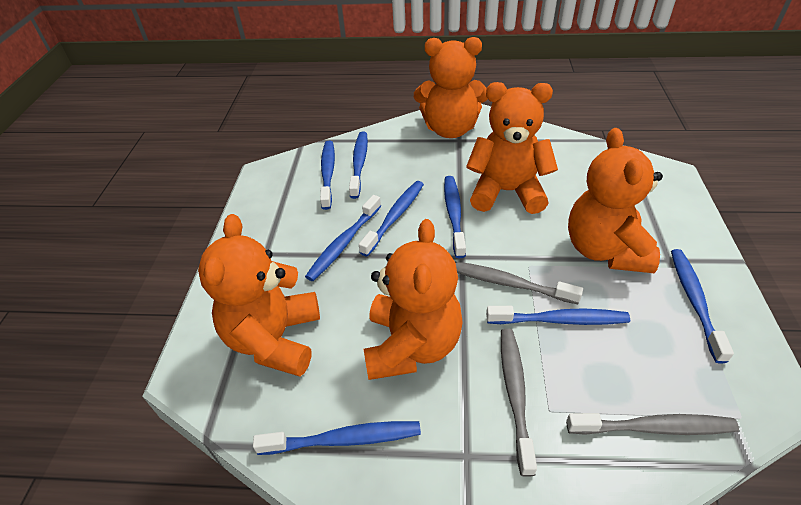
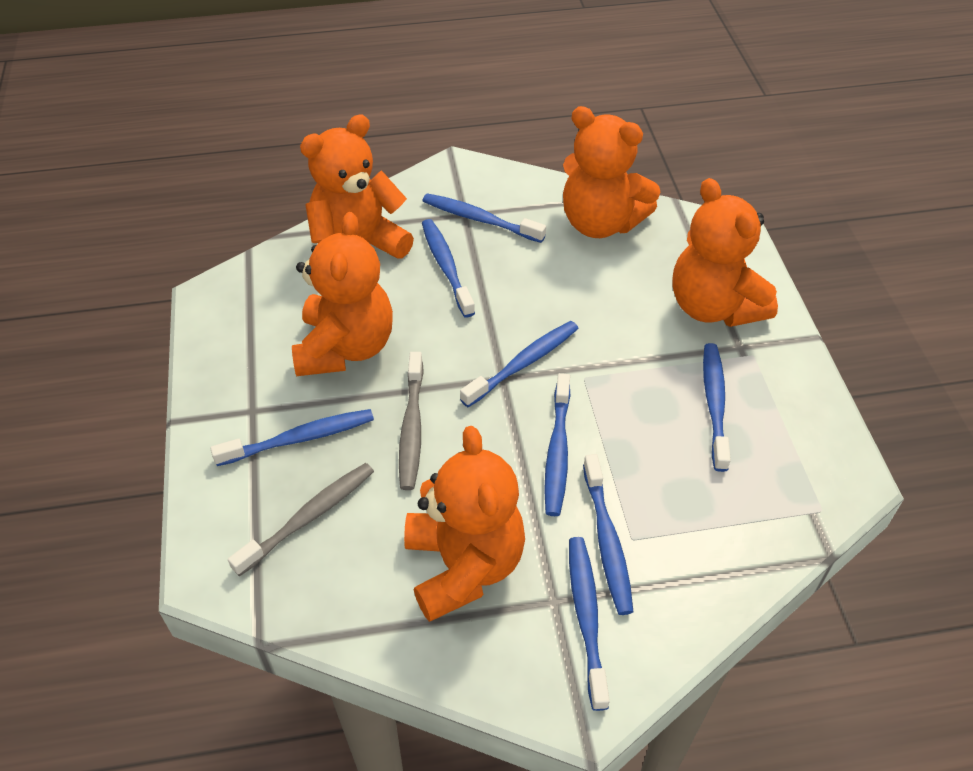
grey toothbrush: [455,262,583,304] [501,329,537,477] [566,413,739,435] = 3 -> [228,463,374,576] [399,352,424,490] = 2

